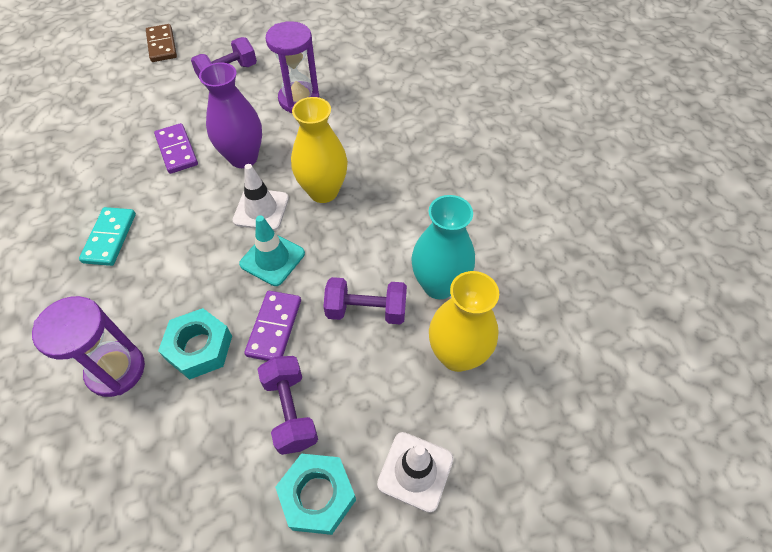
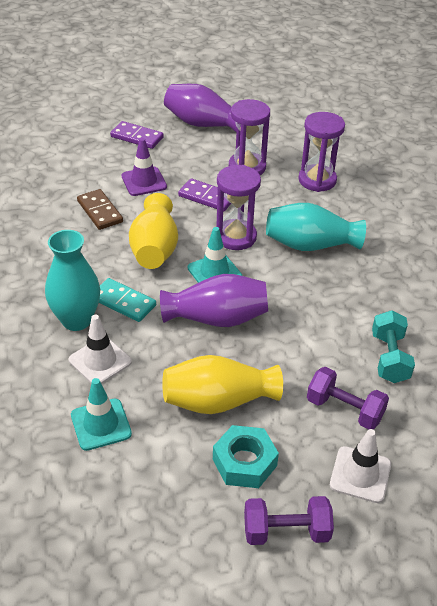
purple dumbbell: [191,37,257,83] [258,356,318,455] [323,277,407,324] = 3 -> [244,496,334,545] [307,367,389,429] = 2
purple hourglass: [32,296,145,397] [265,21,319,113] = 2 -> [216,165,261,250] [229,99,270,175] [298,112,345,192] = 3
purple traffic cone: none = 0 -> [122,138,167,196] = 1
purple vase: [199,62,262,168] = 1 -> [160,274,268,327] [164,84,237,132] = 2
turquoise dumbbell: none = 0 -> [372,310,415,383] = 1
turquoise nut: [158,308,232,380] [275,454,356,535] = 2 -> [213,425,279,488] = 1
turquoise traffic cone: [239,215,305,286] = 1 -> [71,378,132,451] [188,227,242,283] = 2
turquoise vase: [411,195,475,299] = 1 -> [45,230,100,331] [266,203,366,251] = 2

